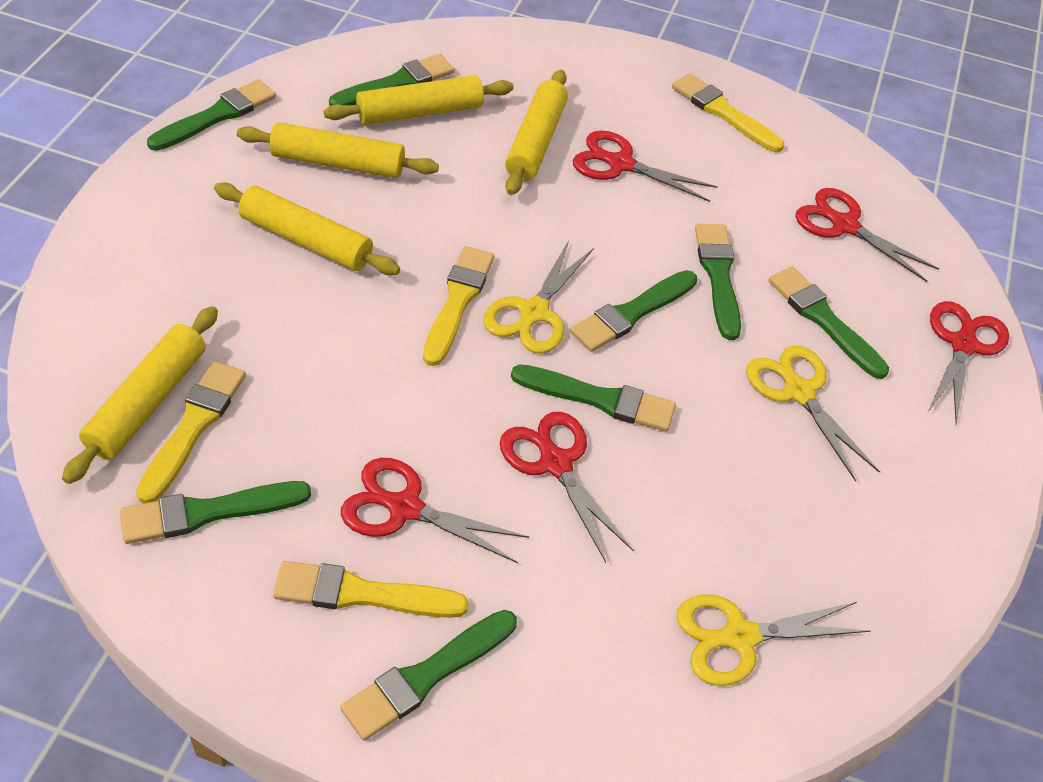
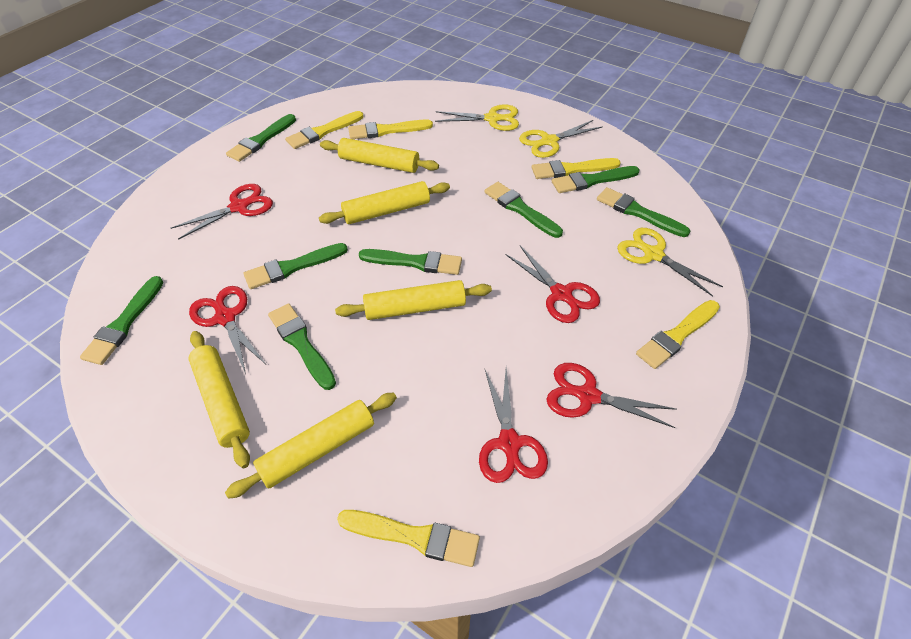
yellow brush: [136,361,246,503] [273,561,469,618] [423,246,494,366] [672,73,784,152] = 4 -> [285,111,363,149] [337,510,480,567] [348,120,433,139] [531,158,621,179] [636,300,720,369] = 5

